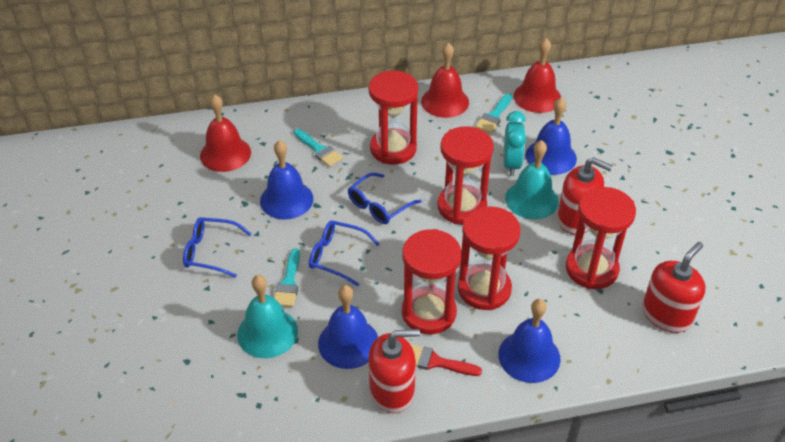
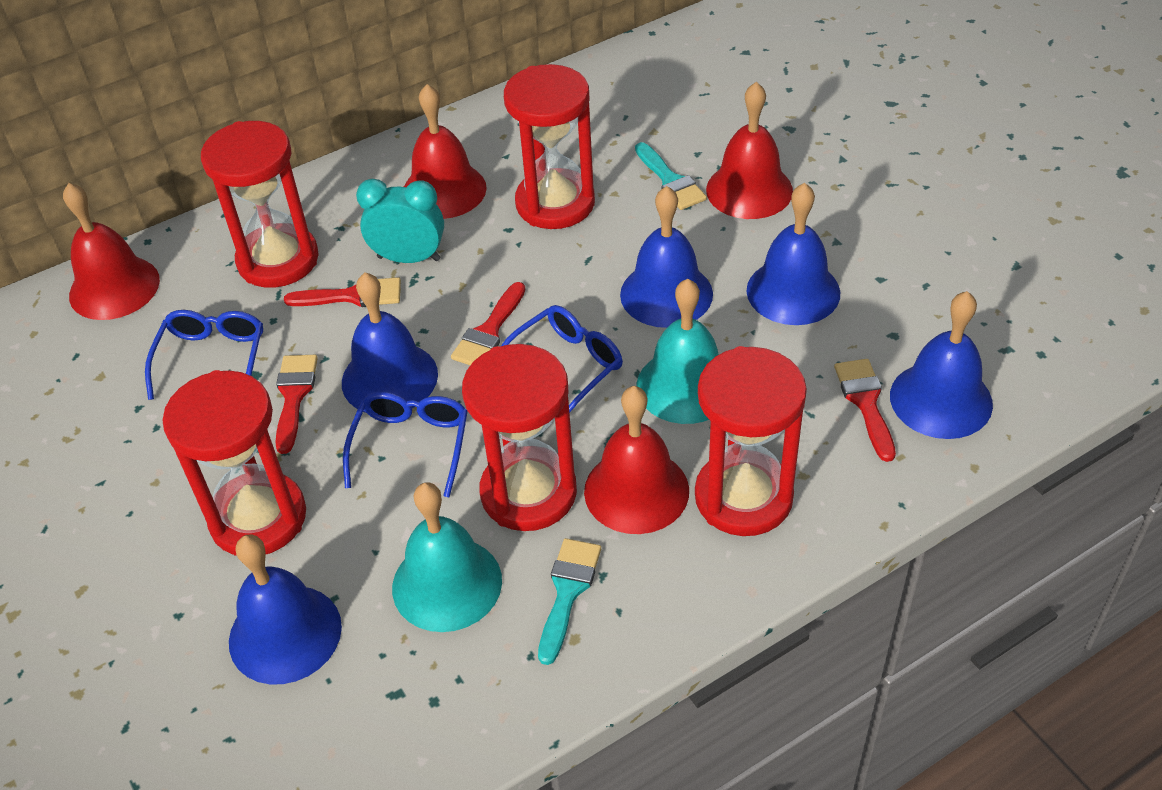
blue bell: [260,140,313,219] [318,285,378,369] [498,299,560,383] [525,97,577,175] = 4 -> [229,534,342,684] [342,272,438,413] [620,186,713,328] [746,183,840,325] [890,291,993,439] = 5
red bell: [200,94,251,172] [421,42,469,118] [514,38,561,113] = 3 -> [63,183,160,320] [404,84,487,219] [584,386,689,534] [706,82,793,219] = 4
red brush: [410,344,482,376] = 1 -> [275,355,318,454] [284,277,401,307] [451,282,525,365] [834,359,896,462] = 4
red soap dispenser: [368,329,420,413] [557,157,613,235] [642,242,706,333] = 3 -> none = 0
turquoise brush: [274,248,300,307] [294,129,343,167] [475,94,512,133] = 3 -> [538,538,601,665] [635,142,707,210] = 2

